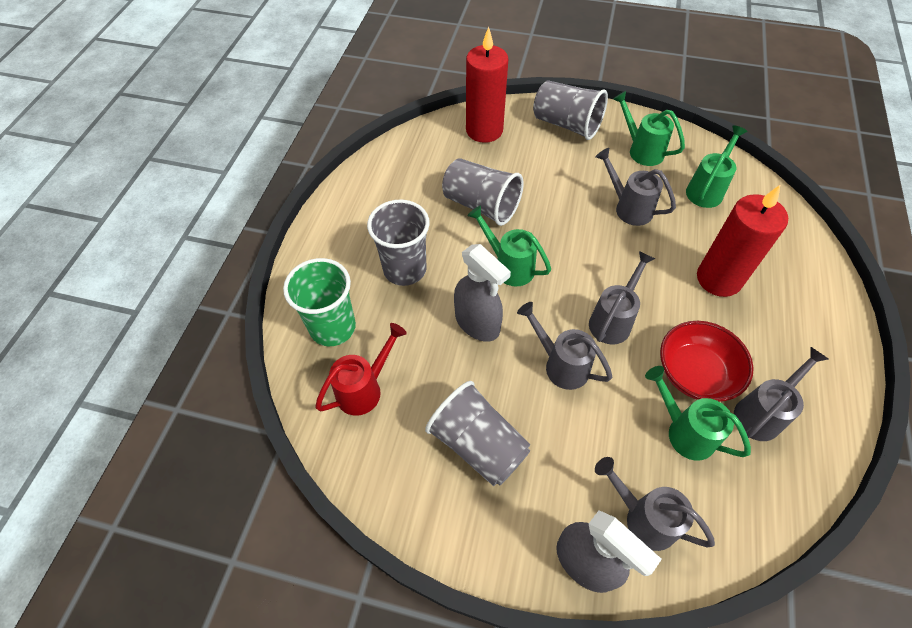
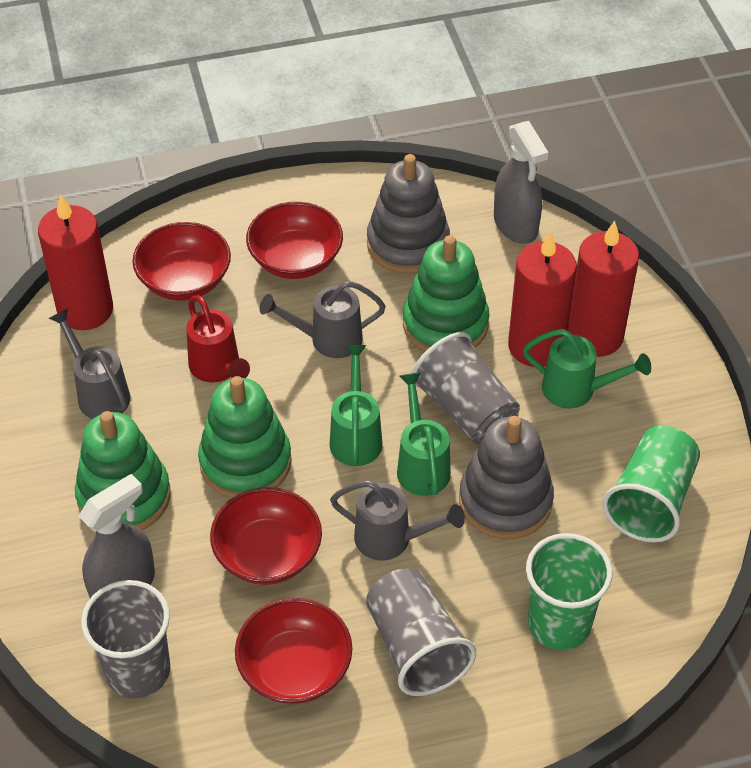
green cup: [283,258,356,346] = 1 -> [526,533,612,650] [602,426,700,543] = 2
green stacking toy: none = 0 -> [75,411,171,530] [198,376,292,498] [403,235,490,352] = 3
green watering can: [467,205,551,286] [613,91,685,166] [645,366,751,461] [686,125,747,208] = 4 -> [330,345,383,466] [397,372,451,496] [523,329,651,408] = 3
grey cup: [367,200,430,286] [425,381,530,486] [442,158,524,226] [533,80,608,140] = 4 -> [81,580,170,699] [366,568,476,696] [411,332,520,445] = 3
grey stacking toy: none = 0 -> [367,154,450,274] [459,416,554,539] = 2
grey watering can: [517,302,613,390] [589,251,655,344] [595,148,676,226] [595,457,715,551] [734,347,828,441] = 5 -> [49,308,130,419] [259,281,386,358] [330,480,465,561] = 3
red bowl: [660,321,754,402] = 1 -> [132,222,231,300] [210,487,322,585] [235,598,352,704] [246,202,343,279] = 4
red candle: [466,27,508,143] [697,185,788,297] = 2 -> [38,194,113,330] [508,231,577,367] [568,221,639,357] = 3

